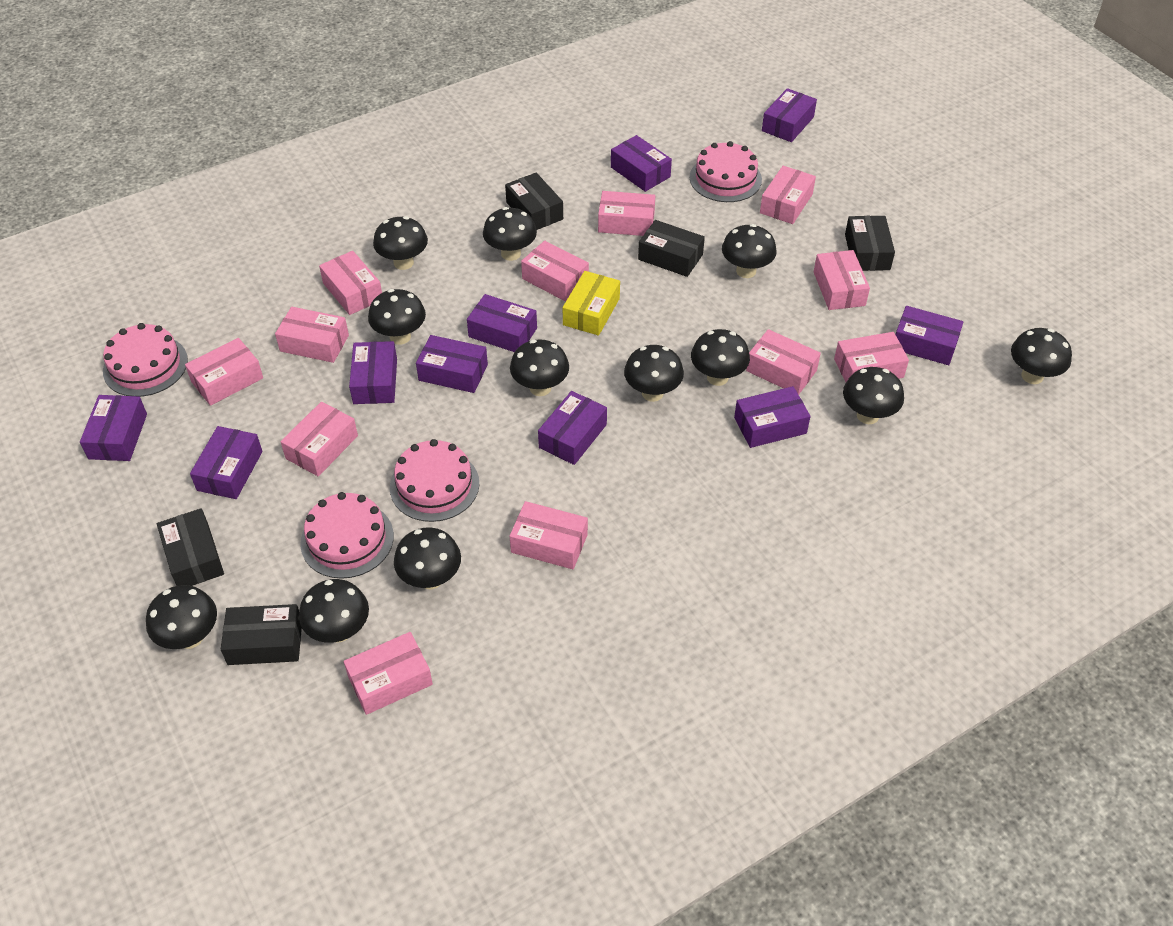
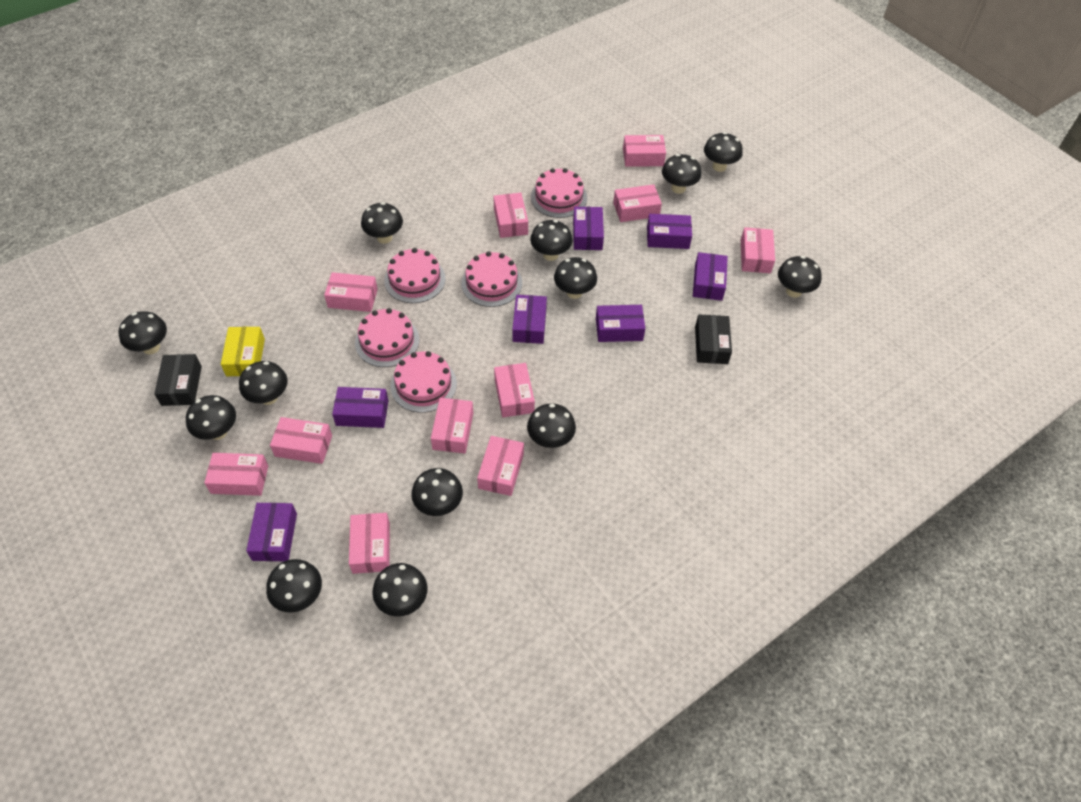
black box: [157,508,224,586] [221,604,302,665] [505,173,563,230] [638,220,705,277] [845,216,895,271] = 5 -> [154,354,202,406] [695,315,732,364] = 2
black mushroom: [146,585,217,649] [299,579,369,643] [368,289,426,345] [373,216,428,270] [394,528,461,590] [483,207,537,261] [510,339,569,396] [624,345,684,402] [691,329,750,386] [722,224,777,278] [843,367,904,424] [1011,328,1072,384] = 12 -> [119,311,167,354] [186,395,236,440] [239,361,288,405] [266,559,322,613] [361,202,403,244] [372,563,427,617] [411,468,463,516] [527,403,576,448] [530,220,572,261] [554,257,597,299] [662,154,701,194] [704,132,743,172] [778,256,822,297] = 13
pink box: [185,338,263,406] [275,307,349,363] [281,402,358,476] [319,251,382,315] [344,632,433,715] [510,501,588,569] [521,241,589,302] [598,191,655,236] [746,329,821,395] [760,166,816,224] [814,250,870,310] [834,332,909,382] = 12 -> [204,453,268,496] [270,417,332,464] [324,272,378,312] [349,513,390,574] [431,398,473,453] [477,436,524,496] [493,193,528,238] [494,363,535,418] [613,184,662,222] [623,135,666,167] [741,227,775,273] = 11
pink cake: [103,323,188,397] [300,492,394,579] [390,439,479,522] [690,141,762,202] = 4 -> [355,308,419,367] [384,248,446,303] [390,351,457,413] [461,251,522,307] [531,168,587,218] = 5
purple box: [80,395,147,461] [190,426,263,499] [349,341,397,404] [416,335,488,393] [467,294,537,352] [538,391,607,465] [611,135,672,192] [734,386,811,448] [762,88,817,142] [896,306,964,365] = 10 -> [246,503,297,561] [332,387,389,428] [512,295,547,344] [573,207,604,250] [596,305,645,342] [647,214,692,249] [693,252,728,301] = 7

